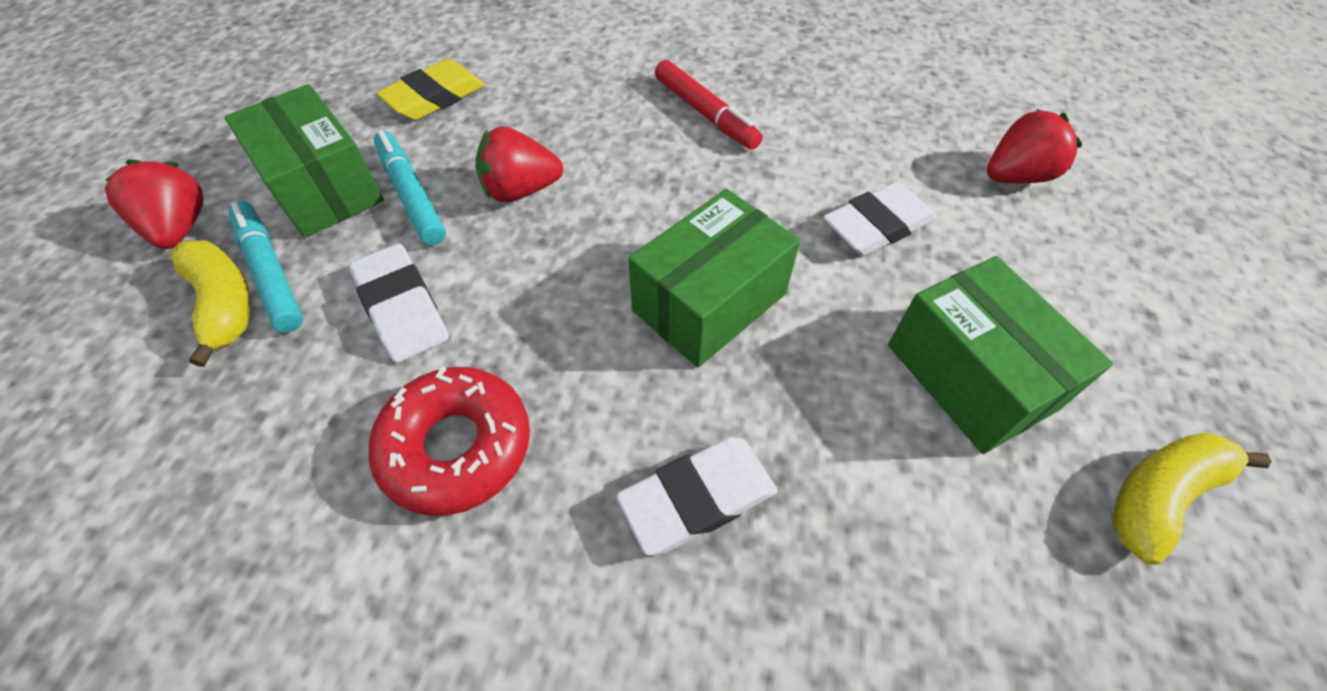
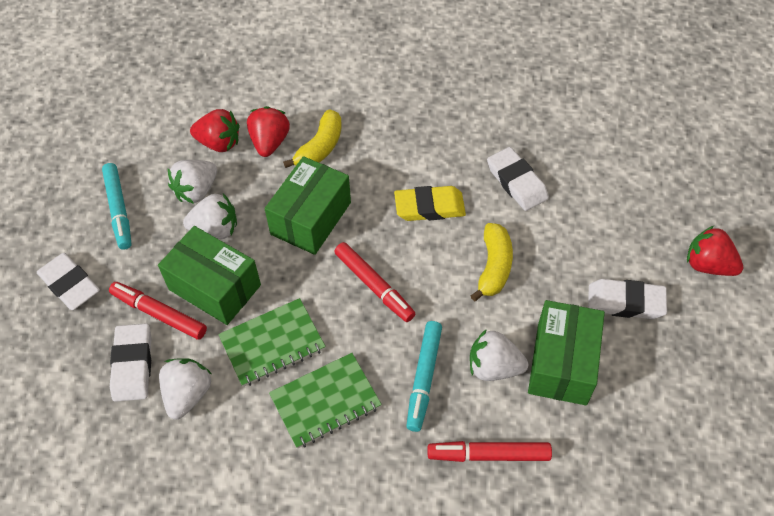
green notebook: none = 0 -> [218,298,326,387] [269,353,382,449] = 2
red donut: [368,366,530,516] = 1 -> none = 0
red marker: [655,60,763,150] = 1 -> [109,282,207,340] [334,242,415,322] [428,441,552,462] = 3
white eraser: [349,243,449,363] [616,437,778,556] [823,182,936,256] = 3 -> [37,253,100,310] [110,323,152,402] [487,147,549,211] [588,279,667,319] = 4
white strawberry: none = 0 -> [159,358,211,419] [168,160,217,204] [183,193,237,239] [470,329,529,381] = 4

